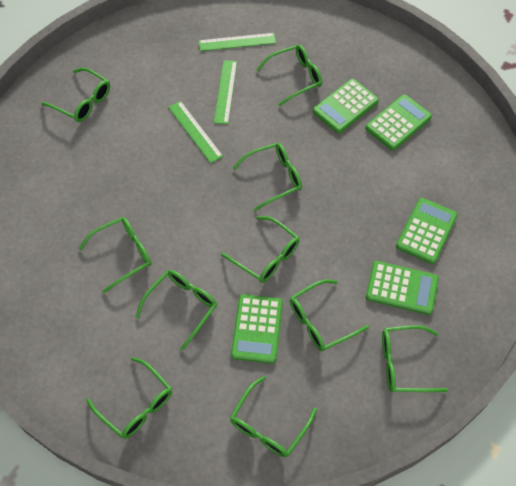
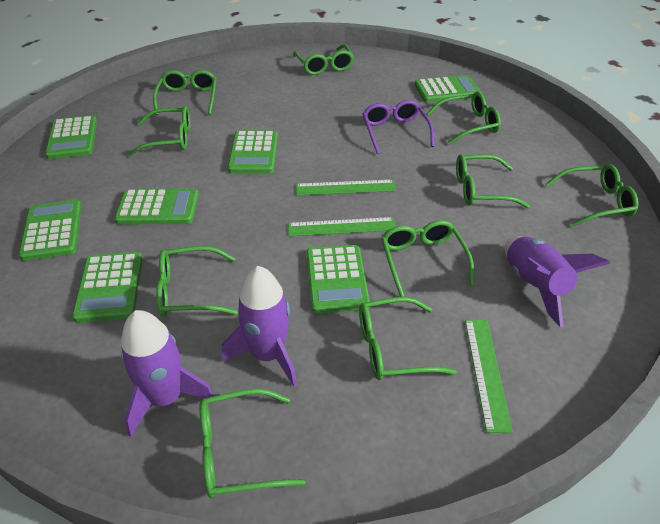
green calculator: [231,294,283,364] [313,79,379,133] [365,94,432,150] [366,261,439,315] [396,198,458,264] = 5 -> [18,200,82,261] [45,115,97,159] [72,252,143,323] [114,188,199,225] [228,130,278,173] [306,245,370,314] [414,75,482,103] = 7
purple glasses: none = 0 -> [362,100,434,154] = 1
purple rocket: none = 0 -> [121,310,214,437] [222,266,297,387] [504,236,610,327] = 3

